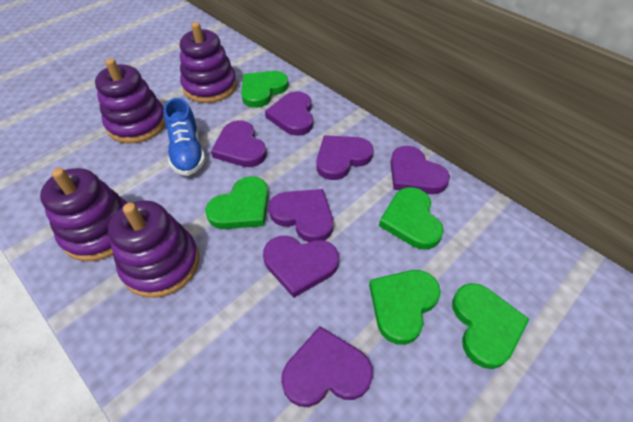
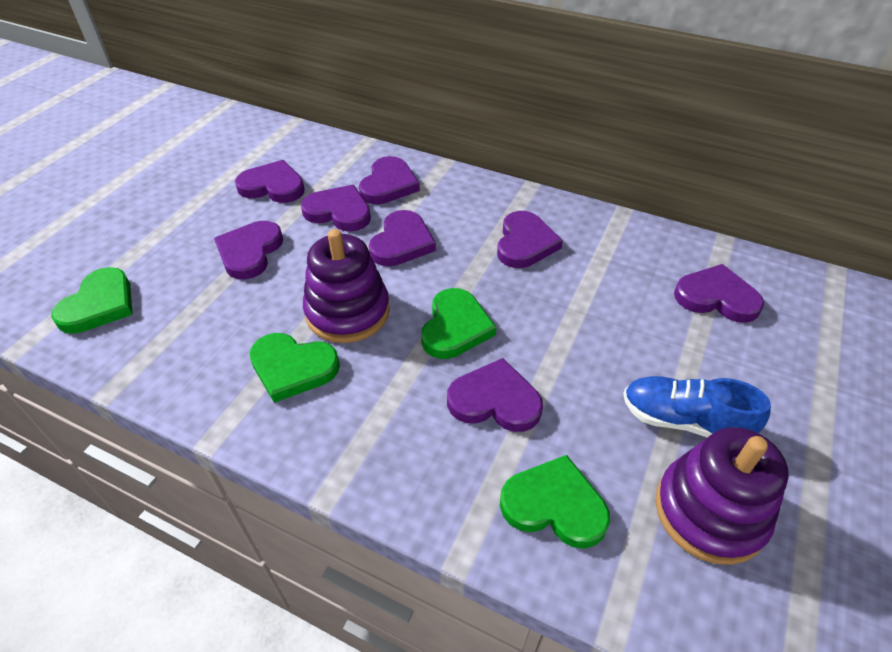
green heart: [205,176,269,229] [241,71,289,108] [369,270,441,345] [379,187,444,249] [452,283,529,369] = 5 -> [51,267,133,334] [250,333,340,403] [421,288,497,359] [500,455,610,549] = 4
purple heart: [211,120,267,167] [263,236,339,298] [265,91,313,136] [269,189,333,242] [281,326,373,407] [316,135,374,180] [390,146,450,194] = 7 -> [214,221,283,280] [235,160,305,203] [301,185,371,232] [359,156,420,204] [369,210,436,266] [447,358,543,432] [497,211,563,268] [674,264,764,323] = 8
purple stacking toy: [40,168,127,261] [95,58,165,143] [108,200,199,298] [180,22,237,103] = 4 -> [303,229,390,343] [655,427,789,565] = 2

